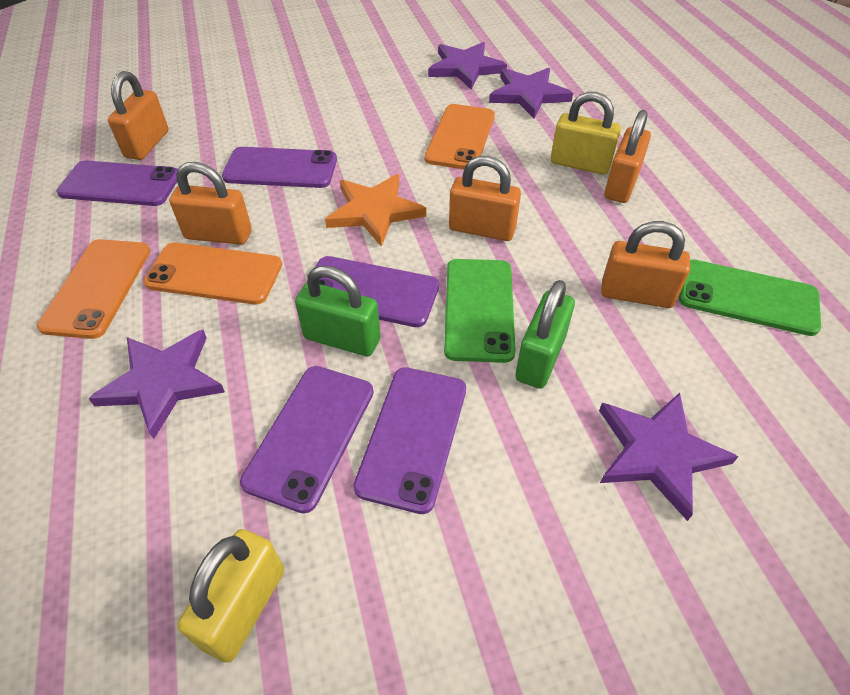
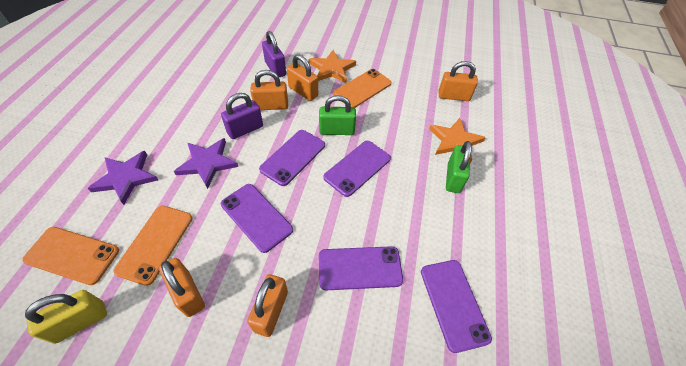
green phone: [444,259,516,363] [679,259,821,336] = 2 -> none = 0
orange star: [325,174,427,247] = 1 -> [309,50,356,83] [429,118,486,163] = 2
purple padlock: none = 0 -> [221,93,263,139] [262,31,286,77] = 2
purple star: [88,330,225,439] [428,42,507,90] [489,68,573,118] [599,393,739,521] = 4 -> [87,151,158,205] [174,138,238,189] = 2
yellow padlock: [177,529,284,663] [551,92,621,175] = 2 -> [25,290,107,344] = 1

